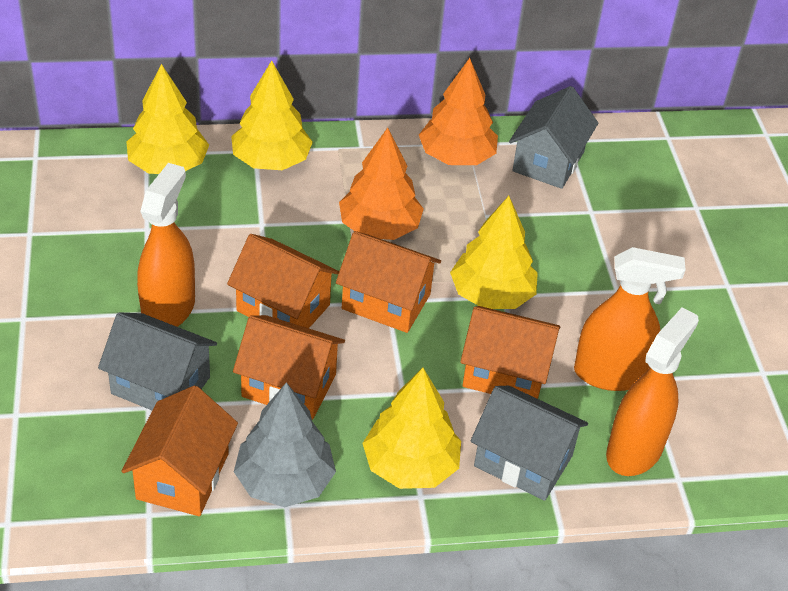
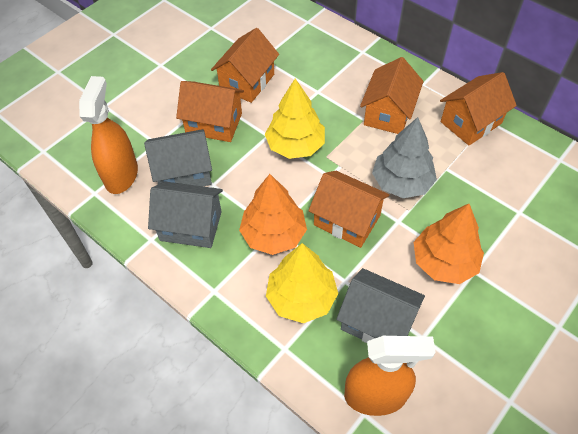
orange spray bottle: [137,163,195,327] [574,247,686,391] [606,307,699,476] = 3 -> [79,76,138,194] [344,336,436,416] = 2
yellow tree: [126,64,209,174] [231,61,313,170] [362,368,461,489] [450,196,538,309] = 4 -> [265,78,325,159] [266,243,338,323] = 2

